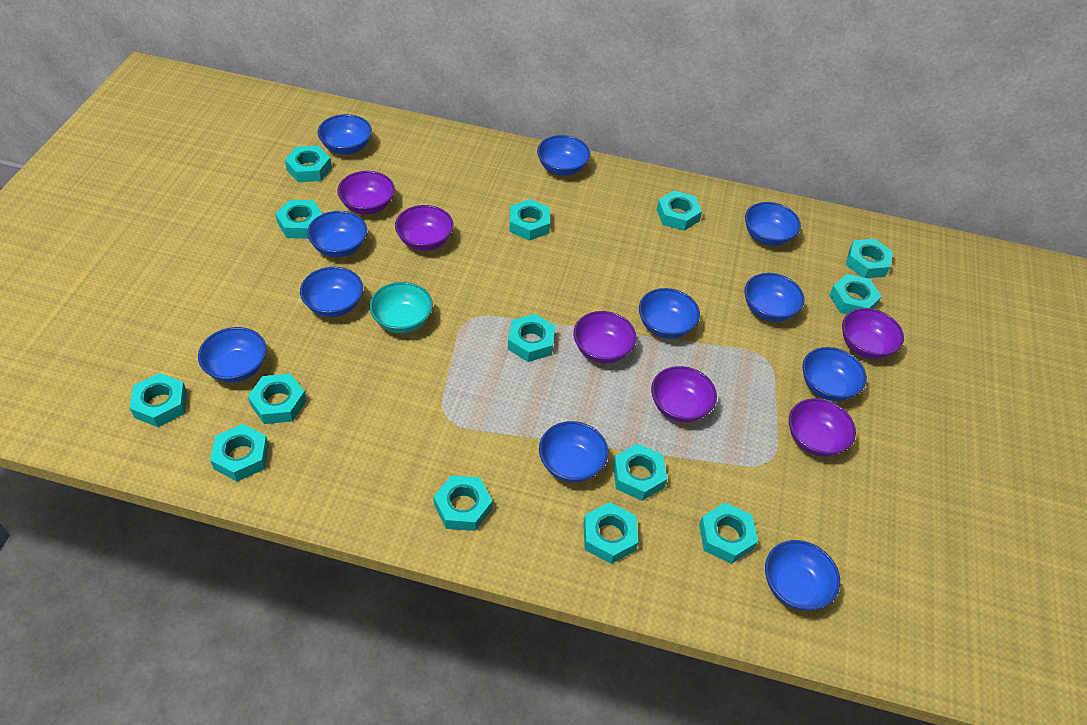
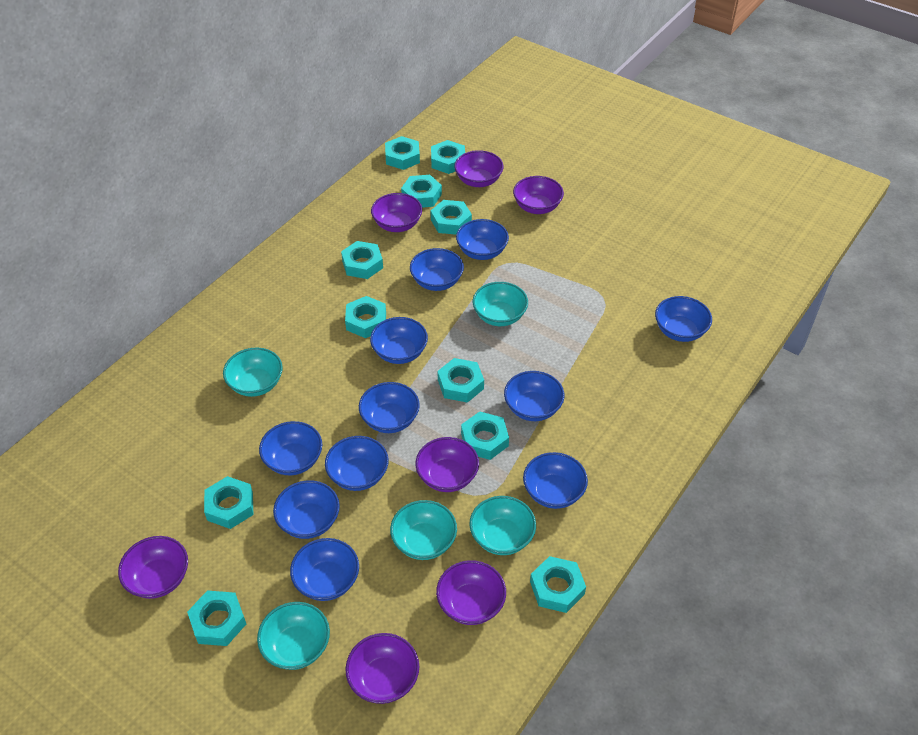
purple bowl: [337,171,395,215] [395,205,454,251] [573,311,636,364] [651,366,717,423] [789,398,856,457] [842,308,904,359] = 6 -> [118,536,188,599] [346,633,419,704] [371,193,422,232] [416,437,479,492] [436,560,506,625] [454,150,504,187] [513,176,564,214] = 7
turquoise bowl: [369,282,433,333] = 1 -> [223,347,283,397] [257,602,330,670] [390,500,457,560] [470,496,536,555] [473,282,528,326] = 5
turquoise nut: [130,373,187,427] [210,424,269,482] [248,374,307,424] [275,200,323,239] [285,146,332,182] [434,475,493,531] [508,314,555,362] [510,199,550,241] [583,502,638,564] [613,443,667,501] [656,190,702,231] [699,503,758,564] [829,274,882,314] [846,239,893,278] = 14 -> [187,590,246,646] [204,476,253,529] [341,241,383,279] [345,296,386,338] [385,136,420,170] [401,175,442,208] [431,140,465,174] [431,200,472,235] [437,358,484,403] [461,412,509,460] [530,556,586,613] = 11

